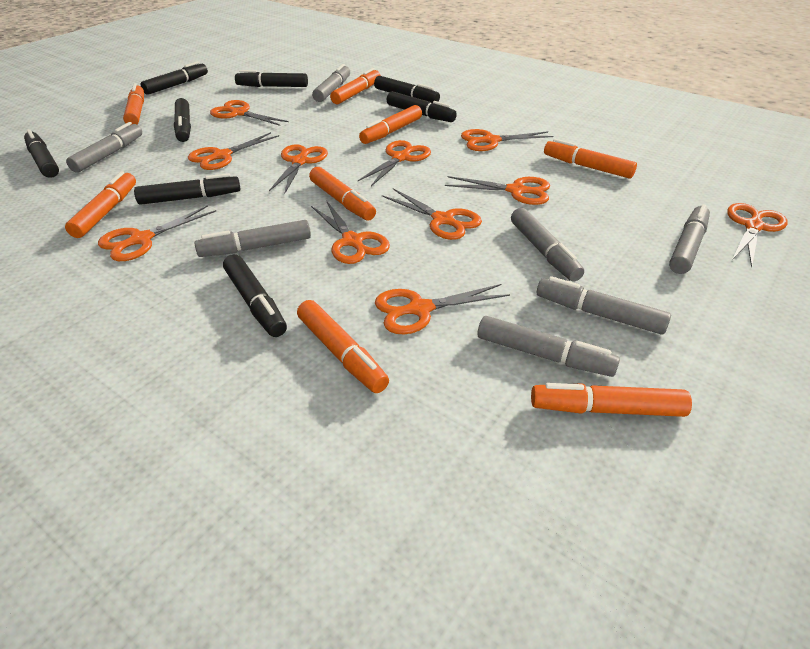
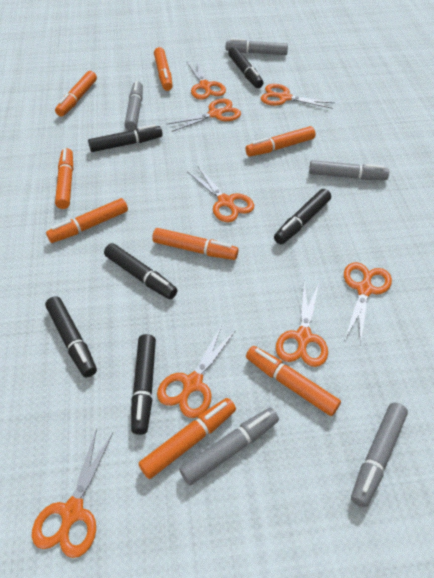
black marker: [24,129,59,178] [134,173,240,205] [140,61,208,95] [174,98,191,142] [223,254,287,337] [235,70,308,87] [374,76,440,103] [387,91,457,122] = 8 -> [45,296,97,378] [88,124,162,152] [104,243,178,299] [131,334,156,435] [228,47,264,88] [274,189,331,244] = 6
grey marker: [66,122,142,173] [195,220,311,257] [312,64,350,102] [478,316,620,377] [511,208,584,281] [537,276,671,335] [669,204,710,274] = 7 -> [124,81,143,131] [179,408,279,485] [226,38,288,55] [309,160,389,180] [351,402,408,508] = 5
orange scissors: [98,205,216,261] [188,132,279,170] [210,100,289,126] [269,144,328,194] [311,200,390,264] [358,140,431,186] [375,284,510,334] [382,188,482,240] [445,176,550,205] [461,129,553,151] [727,203,787,268] = 11 -> [32,428,113,558] [157,325,236,418] [167,99,241,132] [186,59,226,100] [188,167,254,222] [261,84,335,109] [276,282,328,367] [344,262,392,345] = 8

